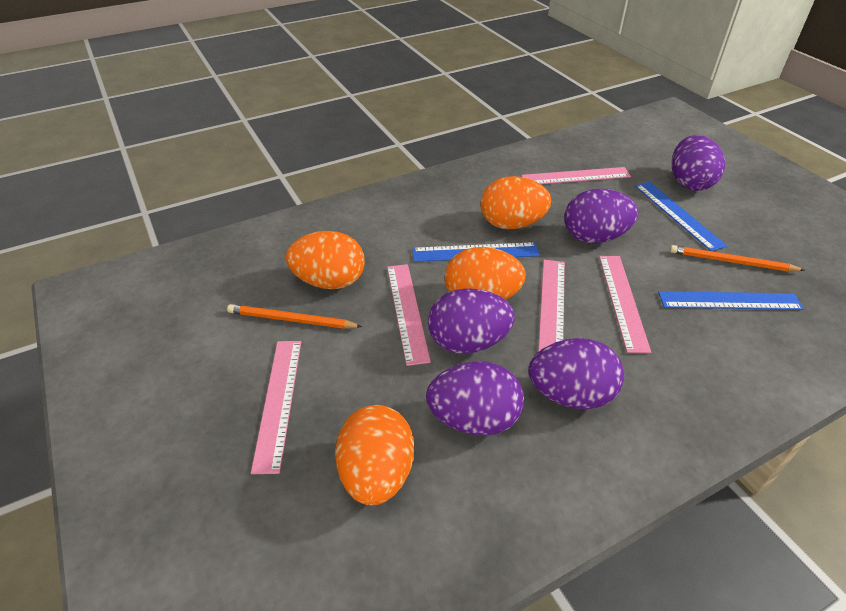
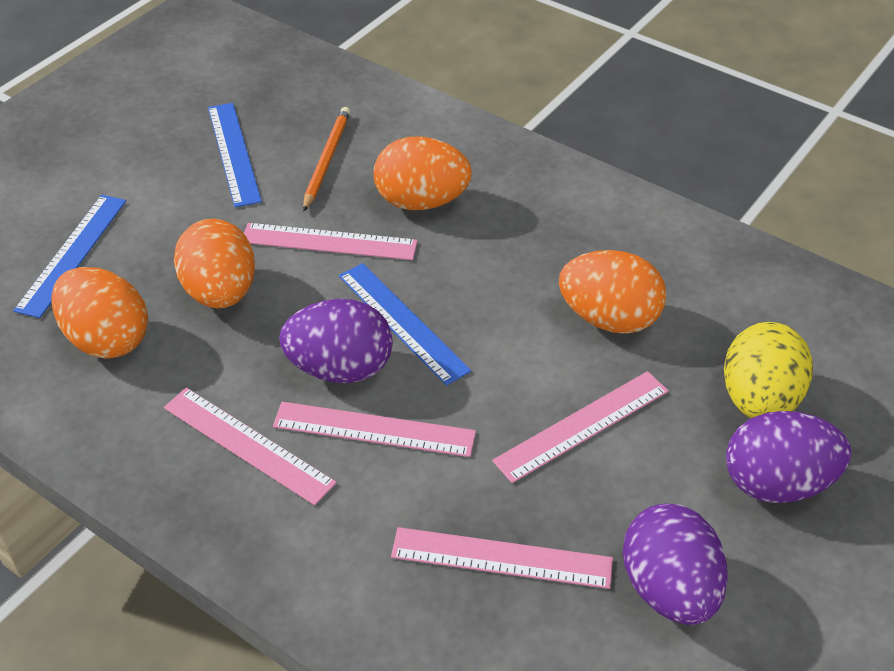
orange pencil: [227,304,363,329] [670,245,805,271] = 2 -> [303,107,350,212] = 1
purple egg: [426,361,524,435] [428,288,515,354] [529,338,624,409] [564,189,638,243] [672,135,725,191] = 5 -> [279,299,393,383] [623,504,728,625] [726,411,851,503] = 3
yellow egg: none = 0 -> [724,322,813,418] = 1

